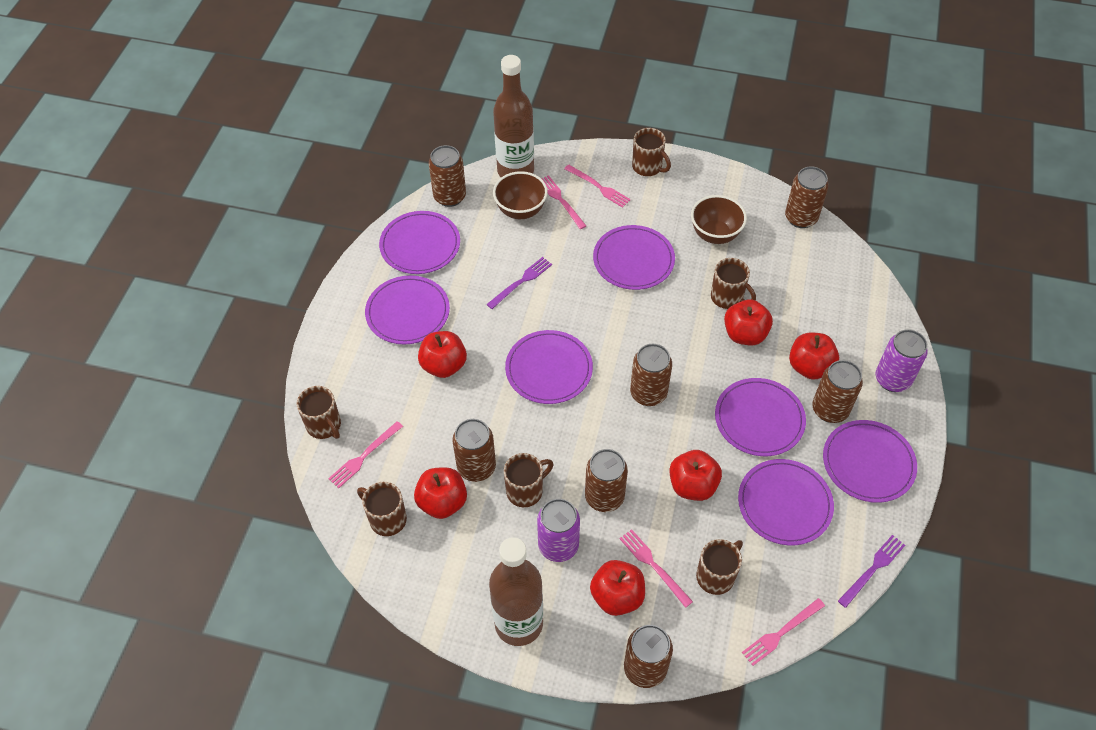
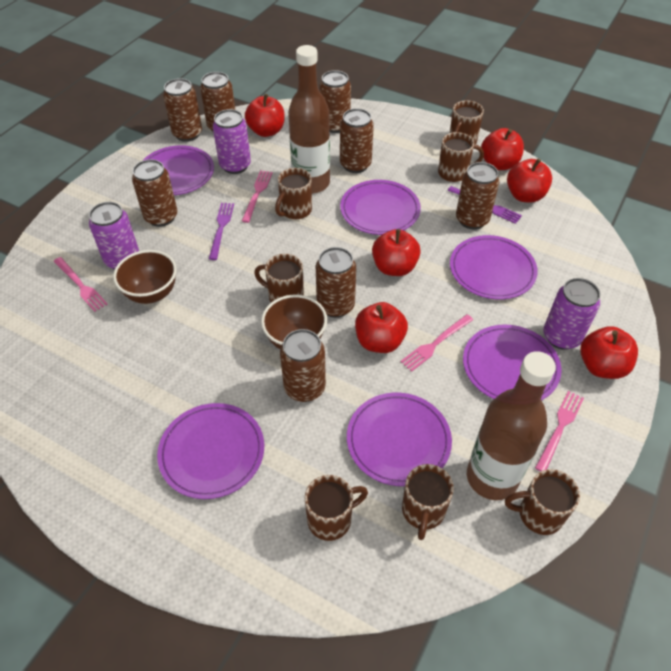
brown can: [429,145,466,207] [453,419,496,482] [585,449,628,512] [624,625,673,688] [630,344,672,406] [785,166,829,228] [812,360,863,423] = 7 -> [132,159,177,227] [163,78,202,142] [200,72,235,132] [280,329,326,402] [316,247,356,318] [319,70,351,133] [340,108,374,173] [456,162,499,229] = 8
brown mug: [297,386,341,439] [357,482,407,536] [504,453,553,507] [632,128,671,176] [696,539,743,595] [711,258,756,309] = 6 -> [254,254,304,302] [275,168,312,219] [305,475,368,541] [402,464,454,540] [438,132,484,182] [450,100,484,145] [505,469,580,535] = 7
pink fork: [328,421,403,488] [541,175,586,229] [564,164,631,208] [619,529,693,608] [742,598,825,666] = 5 -> [53,257,108,312] [242,170,273,223] [400,314,473,372] [535,391,584,472] = 4
purple can: [537,499,580,562] [876,329,928,392] = 2 -> [89,202,139,270] [213,109,251,174] [544,278,600,350] = 3
purple plate: [365,275,450,345] [379,211,460,274] [505,330,593,404] [593,225,675,290] [715,378,806,456] [738,459,834,545] [823,420,917,503] = 7 -> [142,145,214,195] [157,403,264,499] [340,180,421,235] [347,393,452,486] [450,235,538,299] [463,325,561,400] = 6

